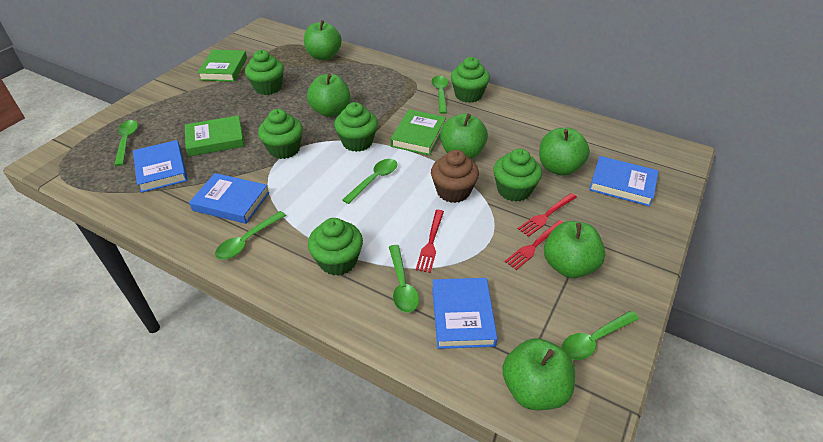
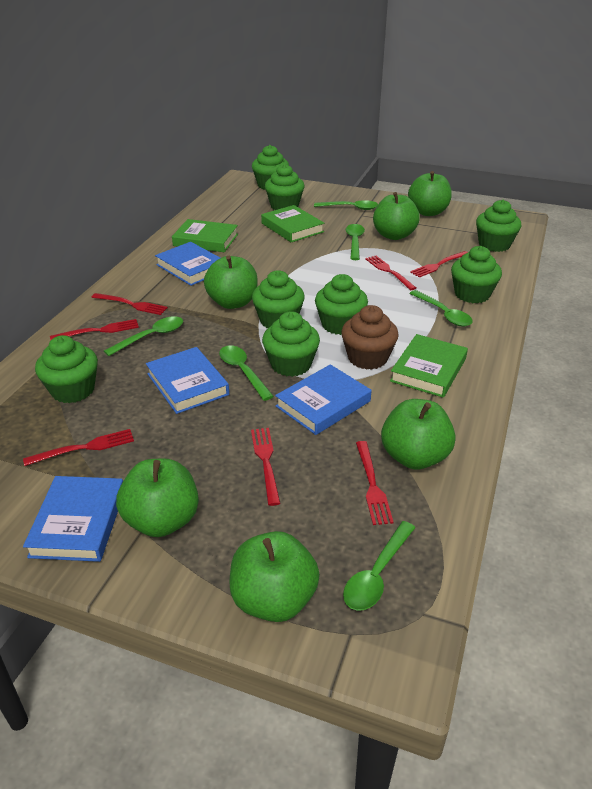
green cupcake: [245,50,284,95] [258,109,303,159] [308,218,363,276] [334,102,378,152] [451,57,490,103] [493,149,542,202] = 6 -> [35,335,98,403] [252,145,289,190] [252,270,305,328] [262,311,320,377] [265,164,304,210] [315,274,368,335] [451,246,502,303] [476,200,521,252] = 8
red fork: [416,210,444,273] [505,220,563,270] [518,193,577,237] = 3 -> [23,429,134,466] [50,319,139,340] [91,293,168,315] [251,428,280,506] [356,441,394,525] [365,256,416,290] [410,251,468,278] = 7

